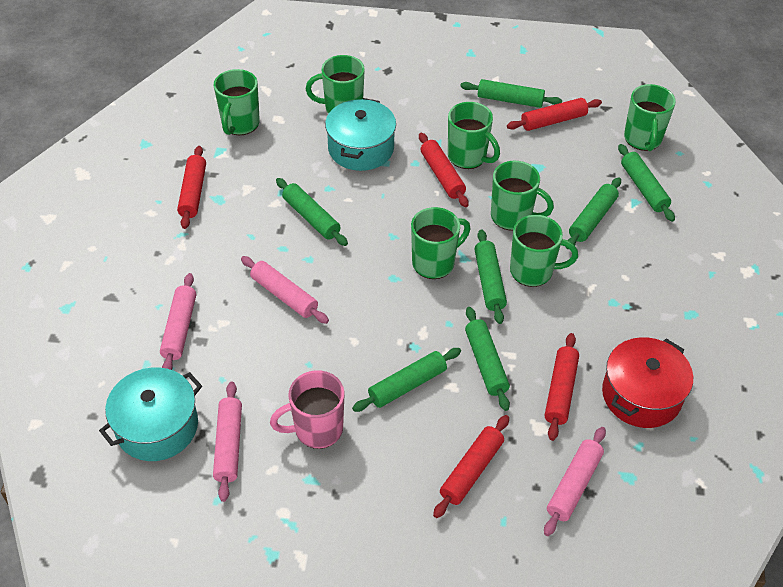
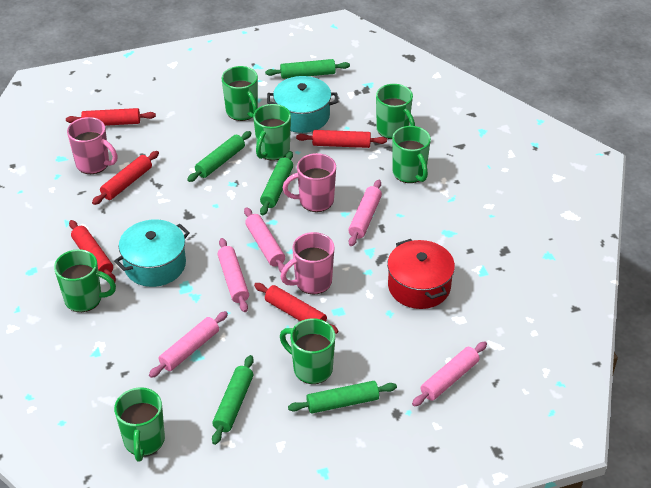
green rolling pin: [276,178,348,246] [352,348,461,412] [460,79,562,108] [465,307,510,411] [474,230,507,324] [566,177,621,249] [618,144,675,222] = 7 -> [187,131,252,182] [212,355,254,445] [260,151,293,215] [265,59,350,79] [288,381,397,413] = 5
pink mug: [270,370,345,449] = 1 -> [67,117,117,174] [280,232,335,295] [283,153,336,212] = 3
pink rolling pin: [160,273,196,370] [213,382,242,502] [241,256,329,324] [544,427,606,536] = 4 -> [149,311,228,378] [218,238,249,312] [244,207,285,272] [348,180,382,246] [412,341,487,407] = 5

